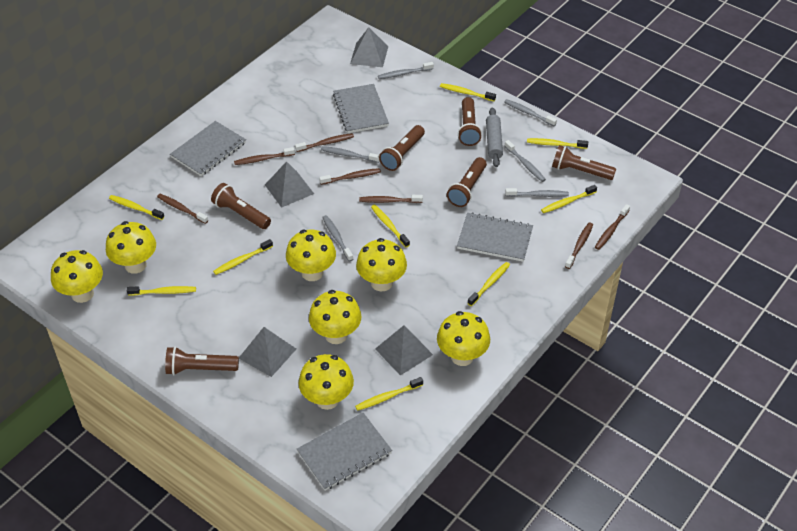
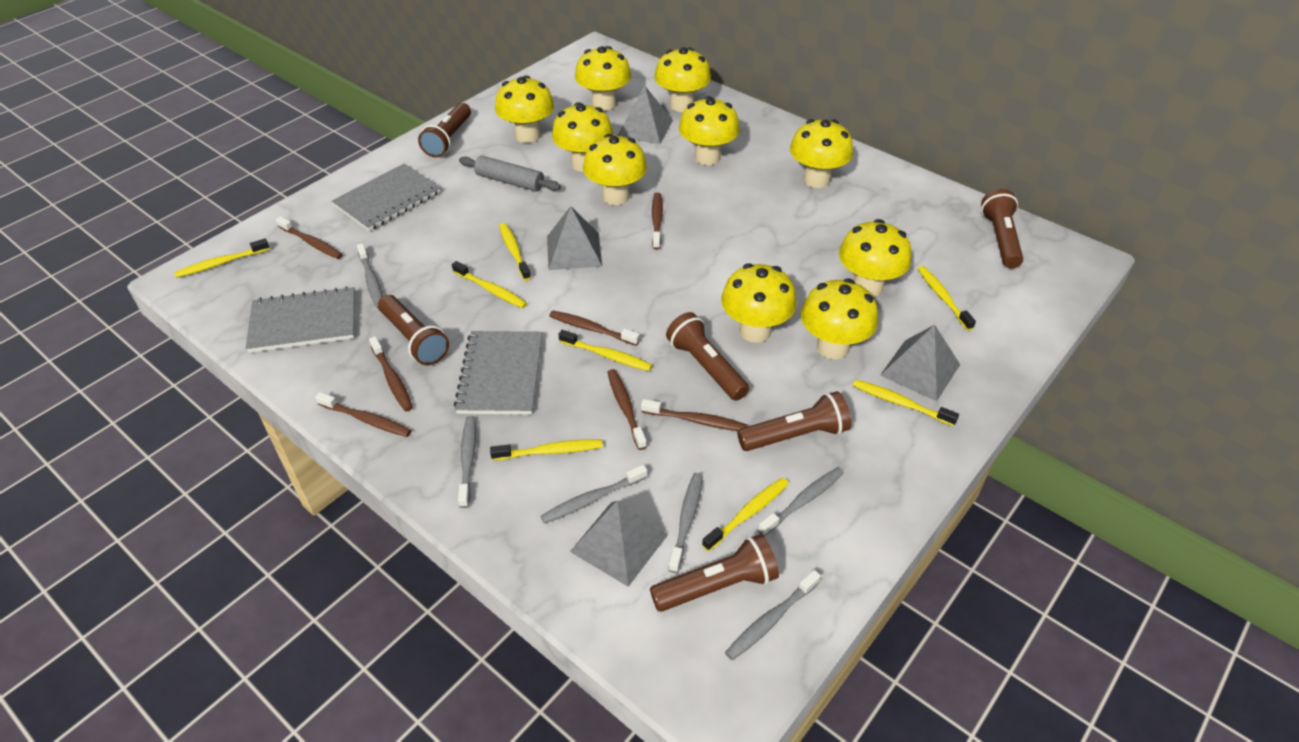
grey notebook: [170,121,246,176] [297,413,392,491] [333,84,389,133] [457,212,533,262] = 4 -> [246,286,355,353] [332,164,441,231] [454,331,542,415] = 3
yellow mushroom: [51,250,103,303] [106,221,156,274] [286,229,336,281] [299,354,354,410] [309,290,361,344] [356,238,407,291] [437,311,490,366] = 7 -> [495,76,554,143] [552,102,613,172] [575,46,631,111] [583,134,647,205] [654,47,711,112] [679,96,740,165] [721,263,797,343] [790,119,853,188] [801,279,878,359] [839,219,911,297] = 10
yellow toothbrush: [109,195,164,220] [127,286,196,296] [213,239,273,275] [355,377,423,411] [371,205,410,247] [440,83,496,101] [467,262,510,306] [527,138,588,149] [541,185,597,213] = 9 -> [174,238,270,278] [452,261,527,308] [490,440,603,460] [499,223,531,280] [559,330,652,371] [702,478,789,551] [853,380,959,426] [918,266,976,331] = 8

